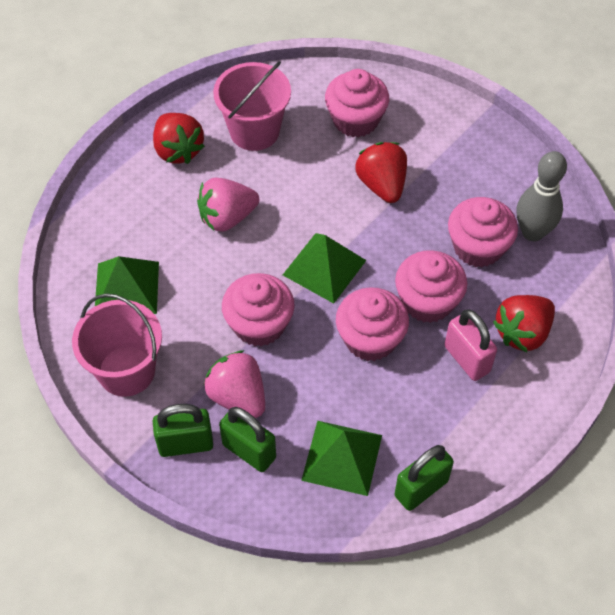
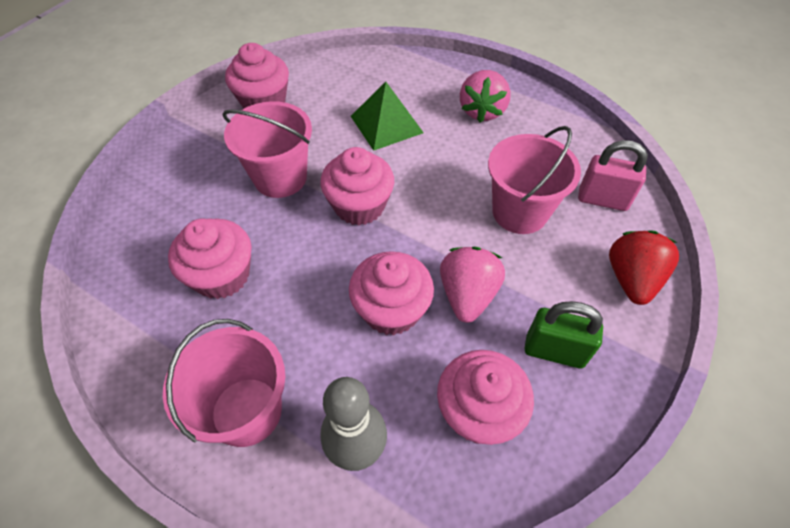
green padlock: [153,404,213,457] [219,407,276,472] [395,445,454,511] = 3 -> [525,301,603,368] = 1
green pyramid: [95,256,159,314] [283,233,366,304] [301,421,382,496] = 3 -> [351,82,424,151] = 1
pink bucket: [72,293,162,397] [213,61,291,151] = 2 -> [163,319,285,447] [223,101,312,198] [488,126,581,234] = 3
red strawberry: [153,113,205,164] [355,142,407,203] [493,295,555,352] = 3 -> [609,231,679,305] = 1

